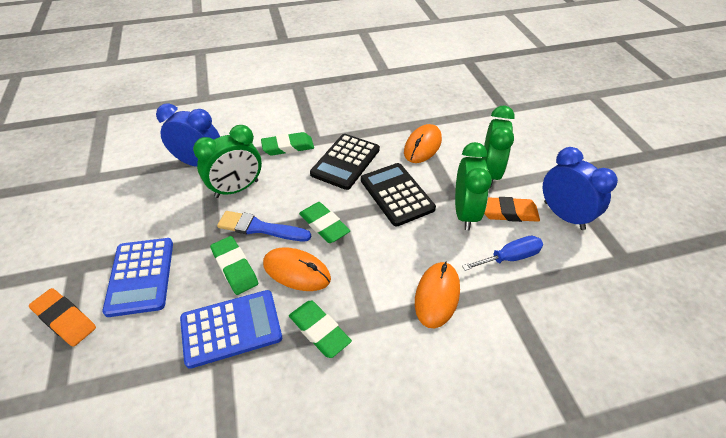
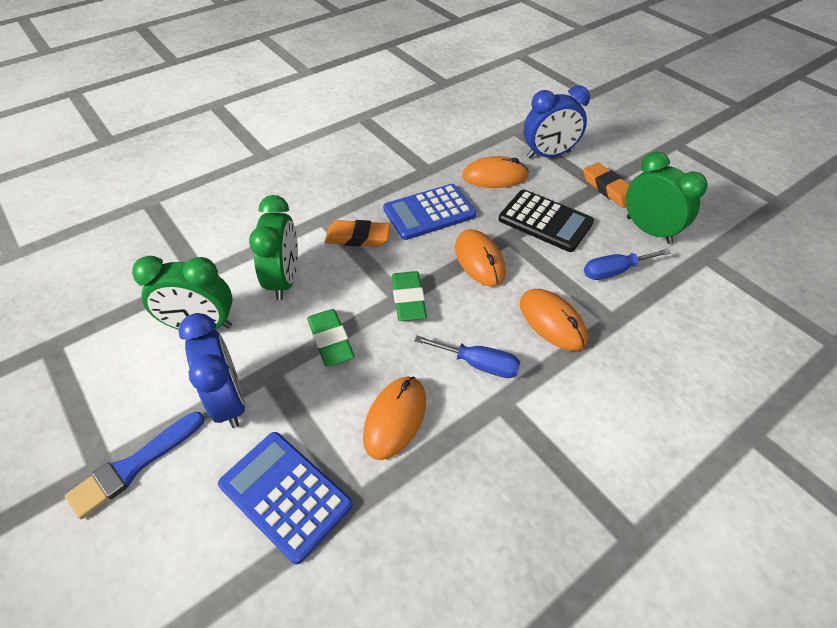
black calculator: [310,134,380,190] [361,163,436,226] = 2 -> [498,190,594,252] = 1
blue screwdriver: [462,236,543,271] = 1 -> [414,335,520,378] [584,249,671,280] = 2
green eraser: [210,236,258,295] [261,132,314,156] [289,301,352,358] [299,202,350,243] = 4 -> [307,309,355,367] [392,271,427,321] = 2
orange mouse: [263,247,331,291] [404,124,442,163] [415,262,460,328] = 3 -> [363,376,426,460] [455,229,506,287] [462,156,529,188] [520,289,588,351] = 4

